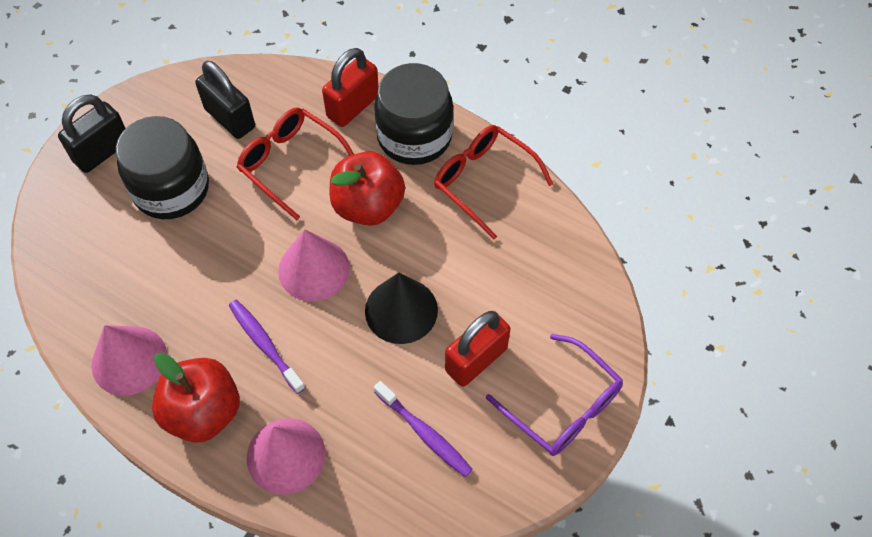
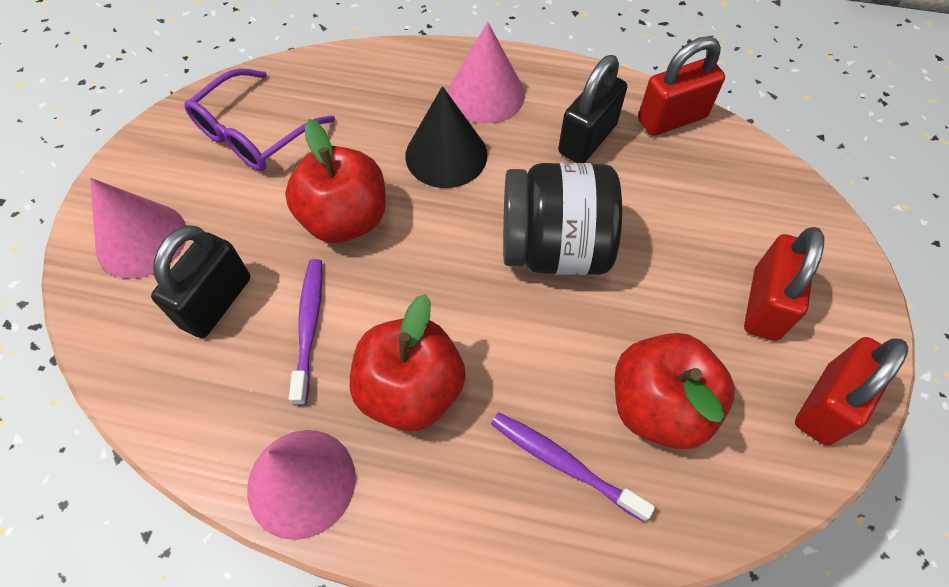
black jar: [116,116,209,219] [374,63,454,165] = 2 -> [503,163,622,275] = 1
red apple: [152,353,240,443] [330,151,405,226] = 2 -> [285,119,386,243] [350,294,466,432] [614,333,735,450] = 3
red glasses: [237,108,354,220] [434,125,553,240] = 2 -> none = 0
red padlock: [322,48,379,127] [445,311,510,387] = 2 -> [638,36,725,136] [744,227,824,341] [795,337,908,445] = 3

